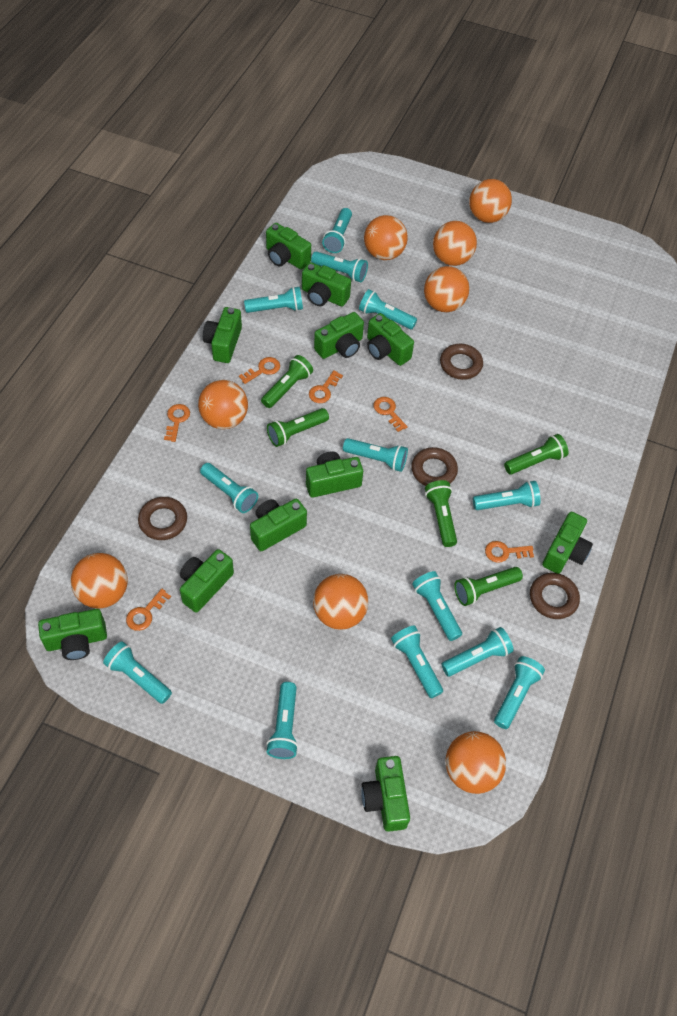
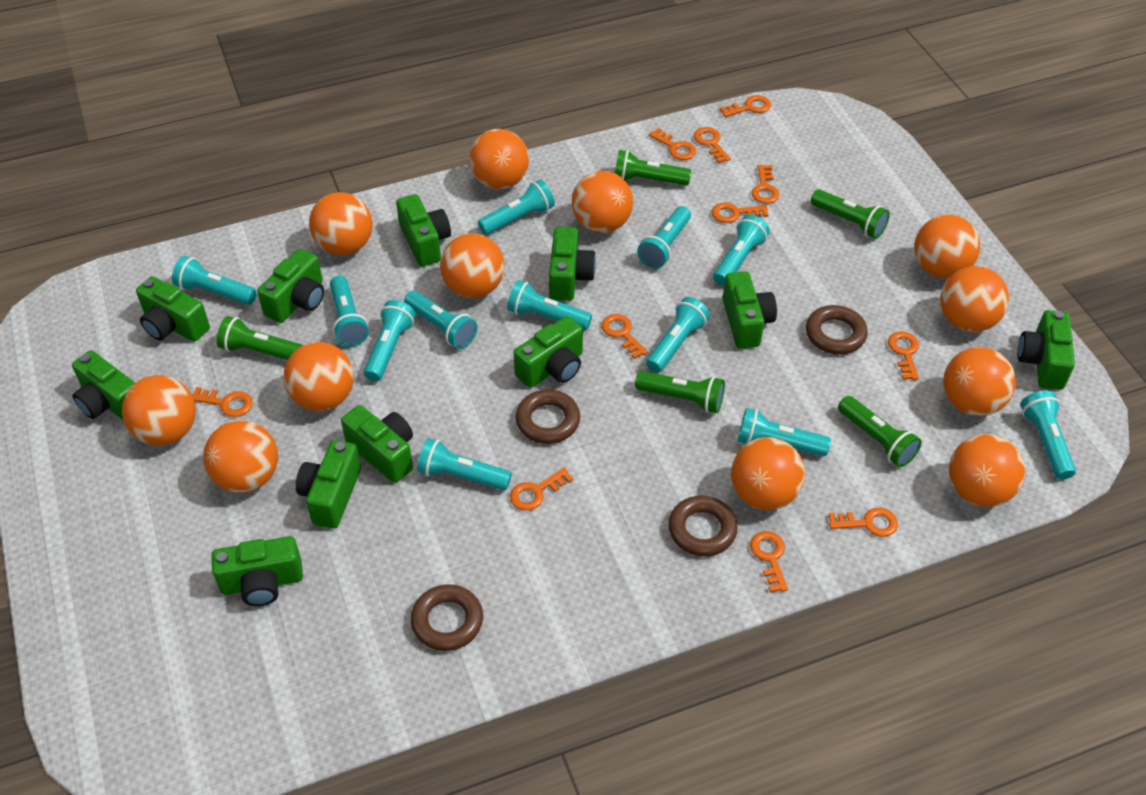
orange ball: [71,553,128,609] [198,380,248,429] [313,574,368,629] [364,215,408,260] [424,266,469,312] [433,221,477,266] [445,731,506,794] [469,179,512,223] = 8 -> [122,375,196,446] [203,420,278,493] [283,342,354,411] [309,192,373,255] [440,233,505,298] [469,129,529,190] [572,171,633,233] [731,437,805,510] [914,215,980,279] [940,266,1009,332] [943,347,1016,416] [949,434,1025,507] = 12
orange key: [126,589,171,631] [164,404,190,442] [239,357,280,384] [309,370,343,403] [374,397,408,432] [485,541,534,563] = 6 -> [192,387,253,417] [510,468,573,511] [601,314,648,359] [649,128,696,160] [694,127,731,164] [711,202,768,223] [720,95,771,117] [750,531,788,593] [751,165,779,204] [829,508,898,537] [888,331,919,380] = 11
turquoise flashlight: [103,641,172,704] [200,463,258,513] [244,287,303,313] [266,682,298,759] [311,252,368,282] [322,208,352,253] [343,438,408,472] [359,289,417,329] [391,626,443,698] [412,571,462,641] [441,627,514,676] [473,481,541,510] [494,656,545,729] = 13 -> [172,256,257,305] [330,276,369,346] [364,300,416,381] [404,291,478,349] [417,438,512,490] [478,179,555,235] [507,280,592,330] [637,206,691,268] [646,297,710,373] [713,215,770,286] [738,408,831,456] [1020,390,1076,480] = 12

